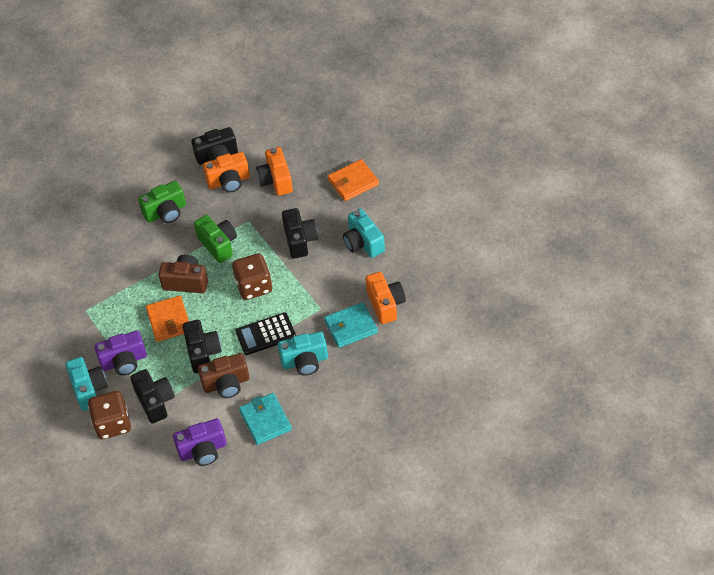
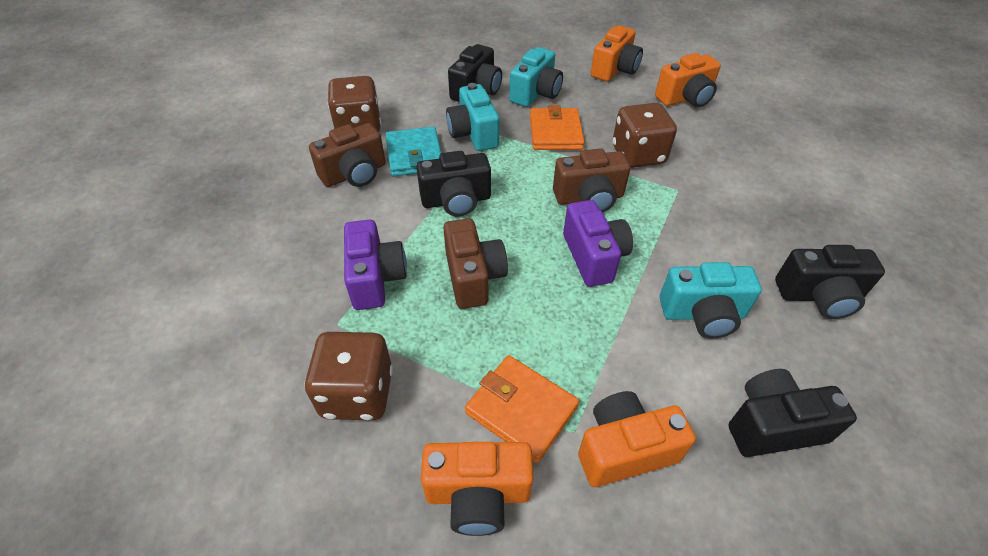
black calculator: [235,312,296,355] = 1 -> none = 0
brown camera: [158,255,208,293] [198,353,249,398] = 2 -> [309,123,386,187] [444,219,508,309] [553,148,630,212] = 3
brown dice: [88,391,131,439] [232,253,272,300] = 2 -> [305,332,393,420] [328,76,381,132] [613,103,677,168] = 3
green camera: [138,181,186,223] [194,215,237,263] = 2 -> none = 0
orange camera: [203,152,250,193] [256,147,293,196] [366,272,406,324] = 3 -> [421,442,533,536] [578,391,696,487] [591,25,643,82] [655,53,721,107] = 4
turquoise wallet: [239,393,292,445] [324,302,378,348] = 2 -> [385,127,441,177] = 1

